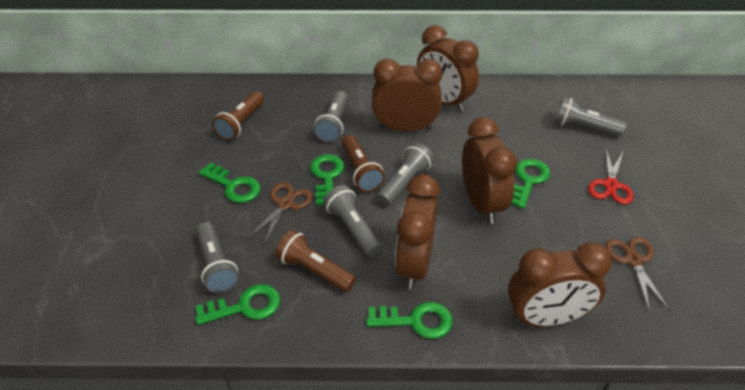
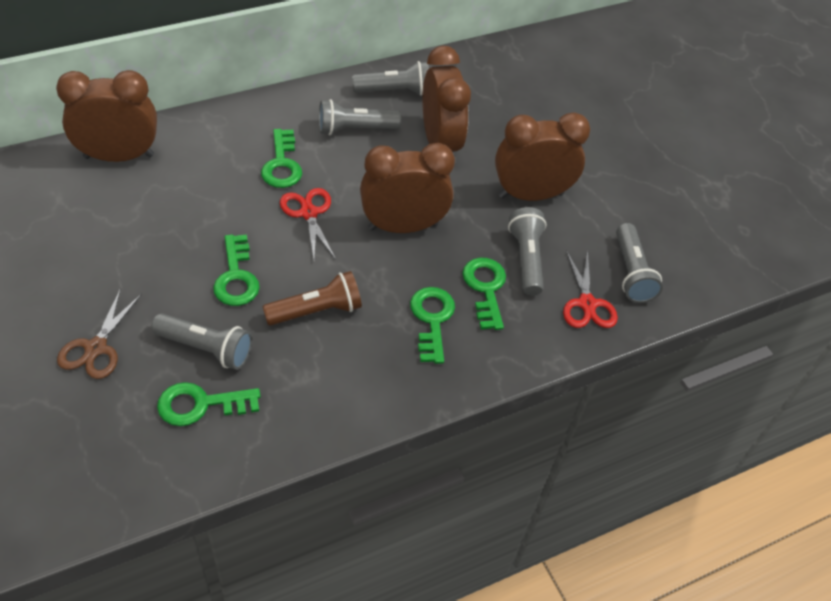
brown clock: [372,59,443,132] [395,174,440,289] [417,25,479,112] [462,117,517,224] [508,242,612,327] = 5 -> [56,70,157,162] [360,143,455,233] [422,46,471,152] [495,112,590,201] = 4
brown flashlight: [212,91,264,141] [275,230,356,292] [342,135,385,192] = 3 -> [262,271,362,326] = 1
brown scissors: [247,182,313,246] [605,237,669,311] = 2 -> [57,288,142,379] = 1
red scissors: [588,149,633,205] = 1 -> [280,188,336,259] [563,250,618,328] = 2

